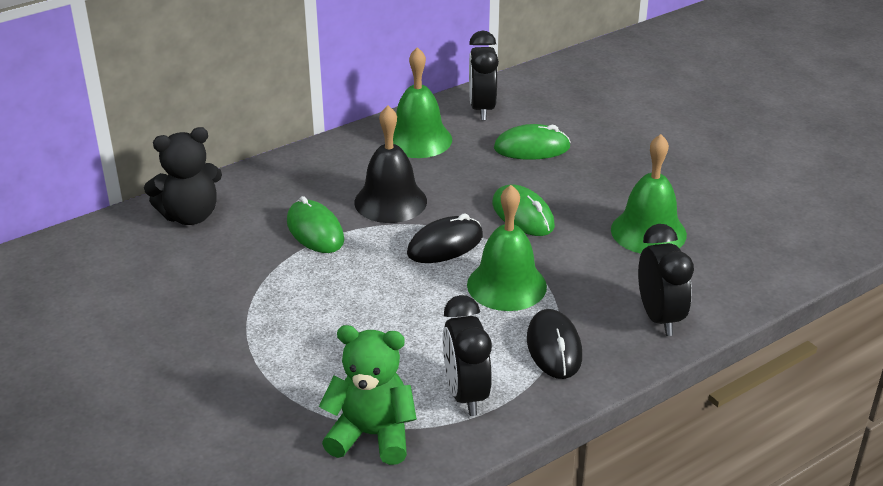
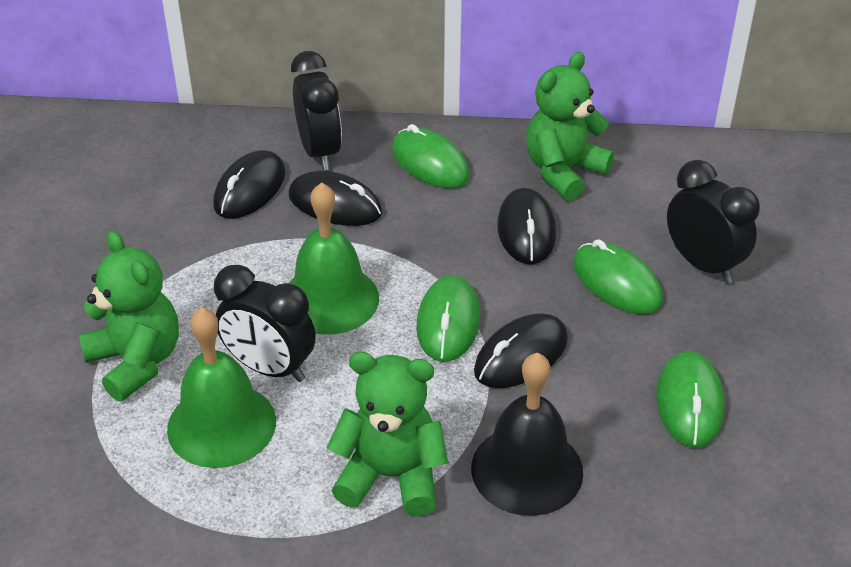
black mouse: [407,213,483,263] [527,309,582,379] = 2 -> [213,150,285,219] [288,171,382,226] [474,313,568,388] [497,188,556,264] = 4
black teddy bear: [144,127,222,225] = 1 -> none = 0
green bell: [393,47,452,158] [467,185,547,311] [611,134,687,254] = 3 -> [167,307,276,468] [288,182,379,335] = 2
green mouse: [287,196,344,253] [492,184,555,236] [494,124,571,160] = 3 -> [392,124,470,188] [416,275,480,362] [573,239,663,314] [656,351,725,448] = 4
green teddy bear: [319,325,417,465] = 1 -> [79,231,179,401] [327,352,448,516] [526,52,614,201] = 3

